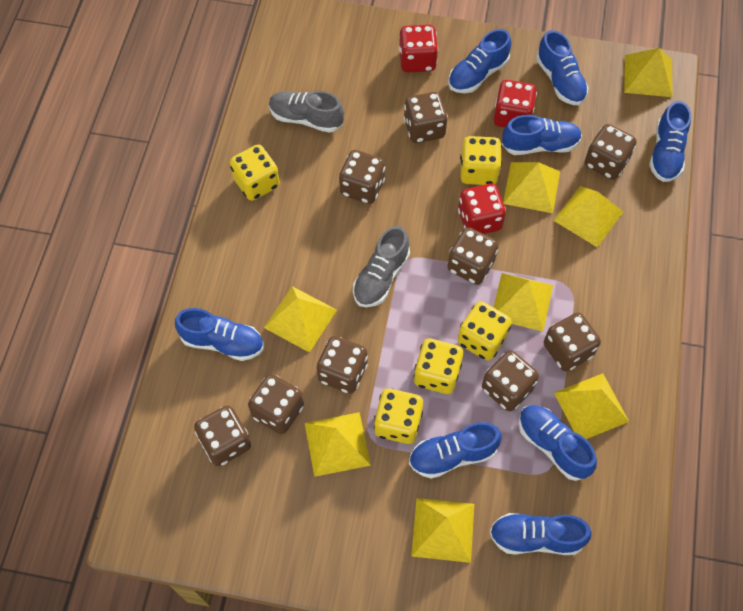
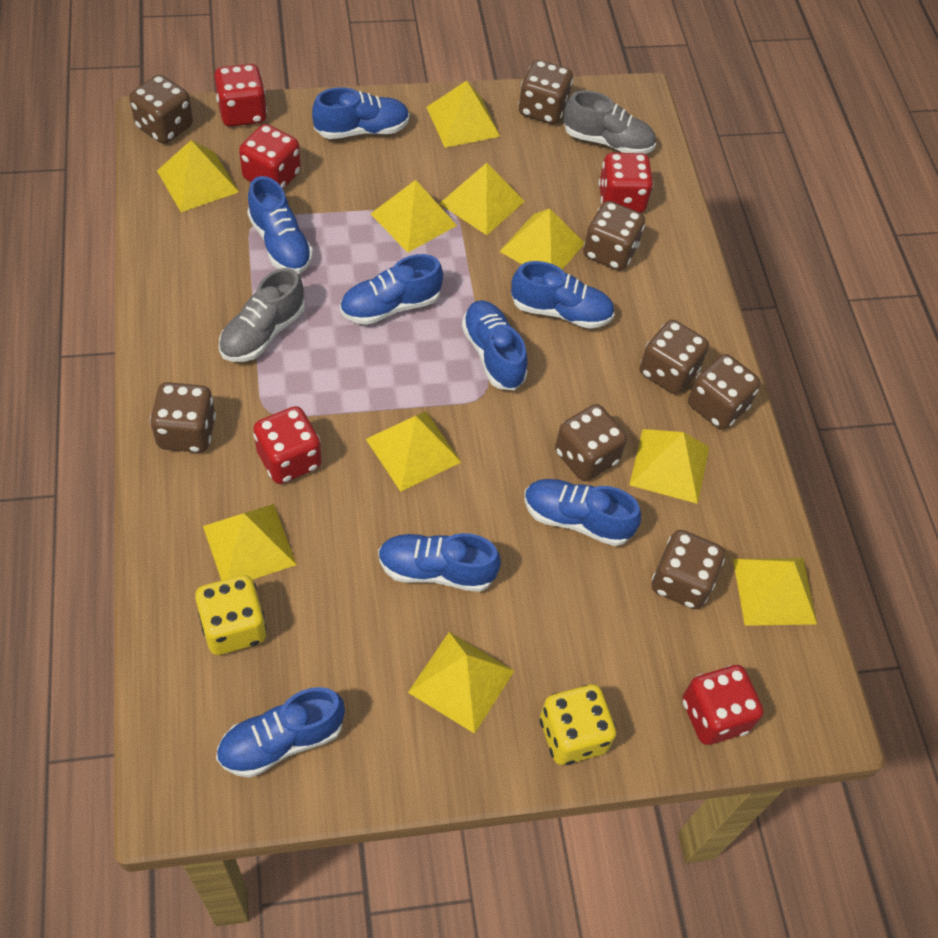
brown dice: [194,405,251,466] [248,374,304,434] [317,336,368,393] [339,150,385,204] [404,92,448,143] [447,227,499,285] [482,350,539,411] [544,312,601,371] [584,124,636,180] = 9 -> [129,75,193,144] [150,382,216,453] [518,60,573,124] [555,404,627,481] [584,201,645,271] [640,320,709,394] [652,530,725,609] [688,354,761,430] = 8
red dice: [399,25,438,72] [458,184,506,234] [493,80,537,128] = 3 -> [214,64,267,127] [239,124,301,189] [253,406,321,484] [599,153,654,213] [683,665,763,745] = 5
yellow dice: [230,144,280,201] [374,388,423,444] [414,339,463,394] [458,301,512,361] [460,136,502,185] = 5 -> [195,575,267,655] [540,685,616,765] = 2
yellow pyramid: [264,286,337,353] [305,412,371,477] [411,498,474,563] [493,273,553,332] [503,162,560,213] [554,186,623,247] [554,373,629,439] [624,48,673,97] = 8 -> [157,140,239,212] [203,504,297,580] [366,411,461,492] [371,180,457,253] [408,632,514,734] [426,81,500,148] [439,163,525,235] [499,208,584,269] [629,429,709,504] [733,558,817,626] = 10

